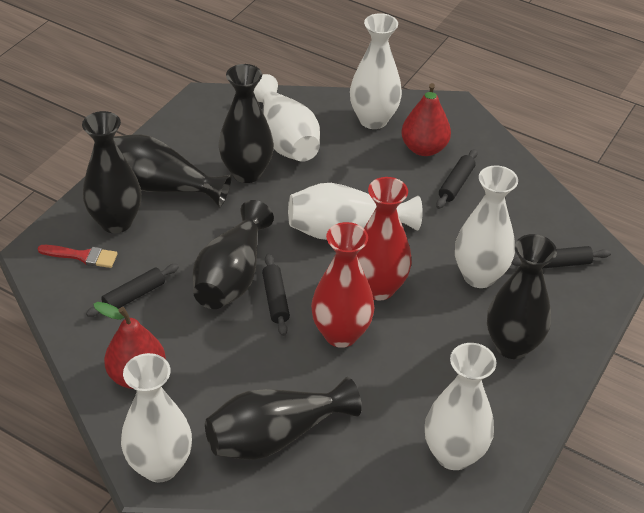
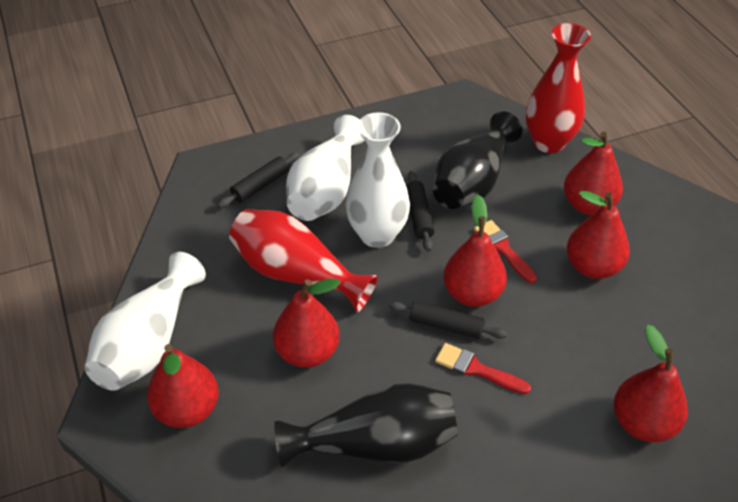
black rolling pin: [86,264,179,317] [262,254,290,336] [436,149,478,209] [511,246,611,268] = 4 -> [218,152,300,208] [388,301,507,339] [406,171,435,251] = 3
black vase: [82,111,141,233] [114,134,231,207] [193,200,274,309] [205,377,362,460] [219,64,274,183] [487,234,557,359] = 6 -> [274,383,458,468] [433,111,522,209] = 2
red brush: [38,245,118,268] = 1 -> [435,343,531,394] [474,220,537,283] = 2
red pear: [93,302,166,389] [401,83,451,156] = 2 -> [147,344,219,428] [273,279,341,368] [443,195,507,307] [564,132,623,215] [567,191,630,279] [614,325,688,442] = 6
white vase: [121,353,192,482] [254,74,320,162] [288,183,423,240] [350,13,402,129] [425,343,496,470] [455,165,518,288] = 6 -> [85,252,206,391] [286,115,364,221] [346,112,410,248] = 3

